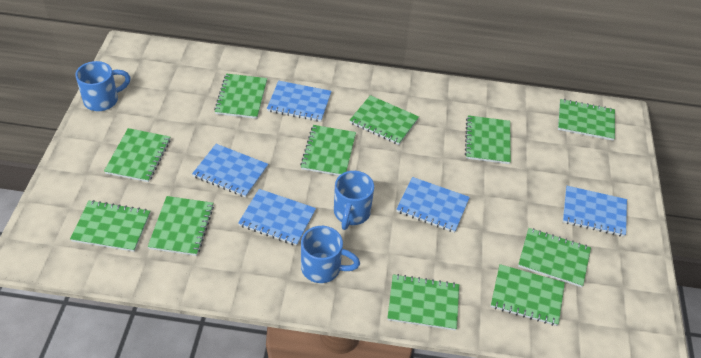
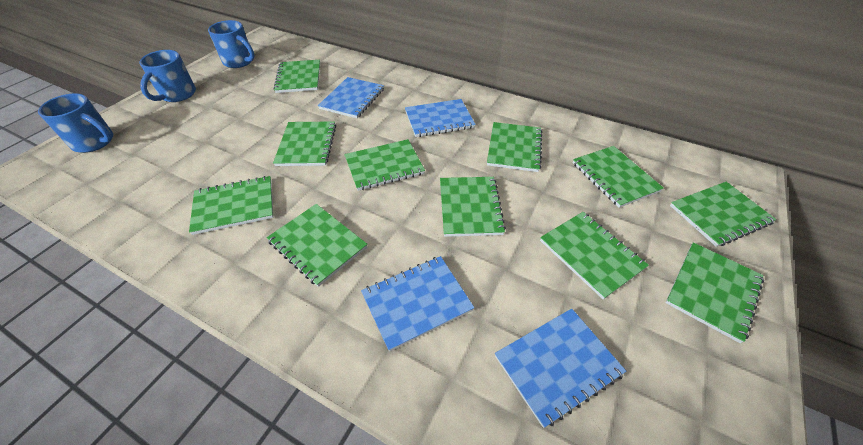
blue notebook: [192,144,268,197] [238,189,316,246] [267,81,332,122] [396,177,470,233] [563,186,627,237] = 5 -> [318,77,384,118] [361,256,474,352] [405,99,475,137] [495,308,626,428] = 4

